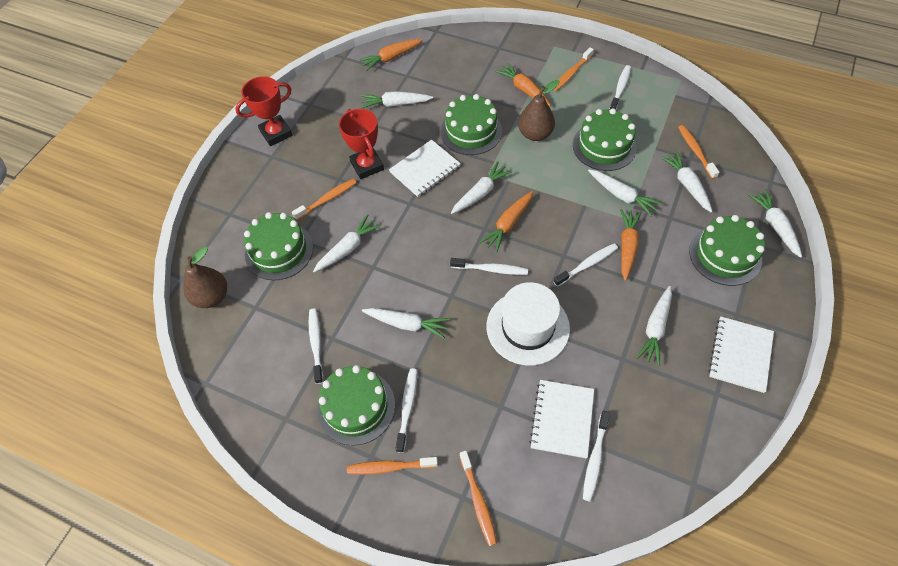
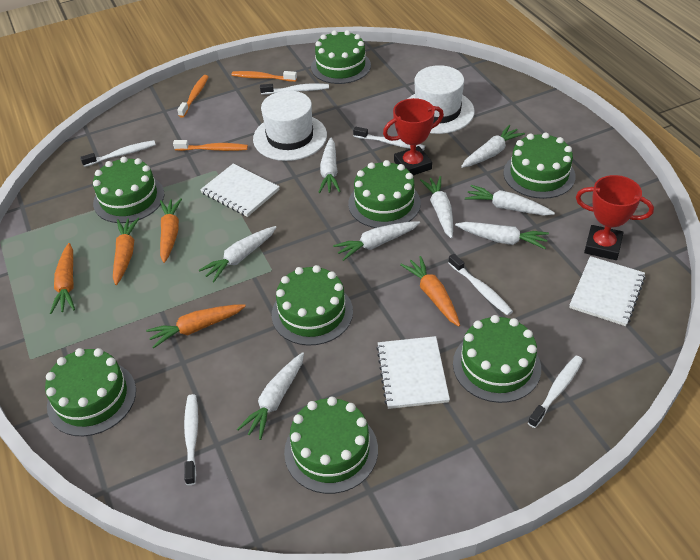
brown pear: [183,246,227,308] [518,80,559,141] = 2 -> none = 0
green cake: [244,212,313,280] [317,365,395,446] [441,94,502,155] [573,108,637,171] [689,215,765,286] = 5 -> [45,348,136,436] [93,157,165,223] [272,265,353,346] [284,397,378,494] [311,30,371,84] [348,160,421,228] [453,315,541,403] [503,132,576,199] = 8
orange carrot: [359,39,423,71] [479,191,533,252] [495,63,551,106] [620,209,641,281] = 4 -> [50,243,75,314] [113,218,139,285] [146,304,246,349] [160,198,182,263] [400,256,460,326] = 5
orange toothbrush: [292,179,357,220] [347,457,438,475] [460,451,497,546] [553,47,594,91] [678,125,719,179] = 5 -> [173,140,248,151] [177,75,209,118] [231,71,297,82] = 3
white hat: [486,282,570,366] = 1 -> [253,91,327,161] [408,65,475,134] = 2

